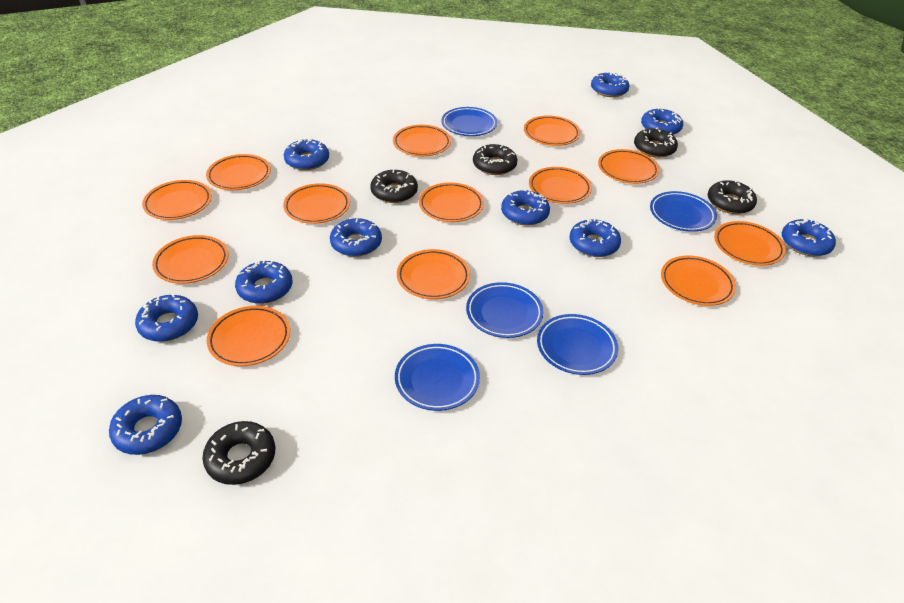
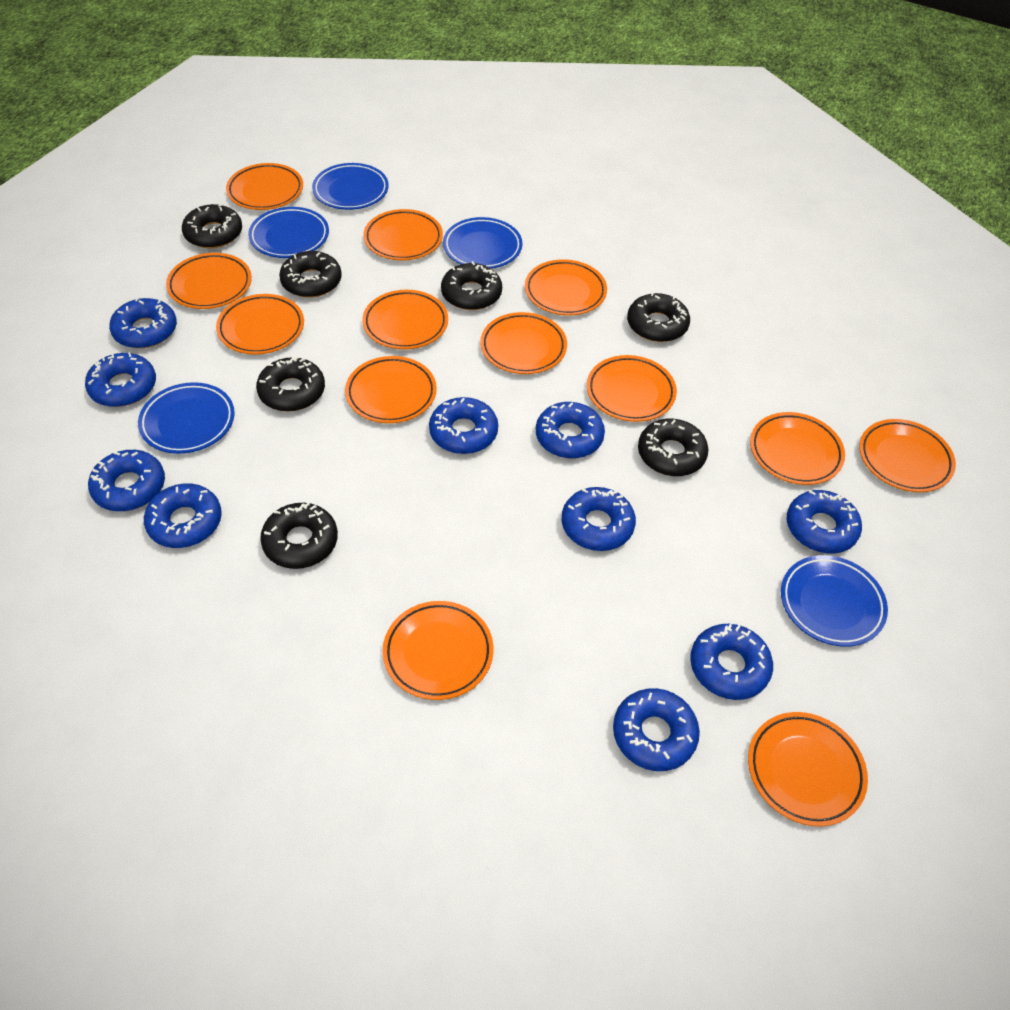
black donut: [203,421,275,485] [370,170,418,203] [473,144,517,175] [634,127,678,158] [708,180,757,214] = 5 -> [182,204,242,248] [256,356,325,412] [260,503,338,569] [279,251,342,298] [441,261,502,310] [627,292,690,342] [638,419,709,476] = 7

